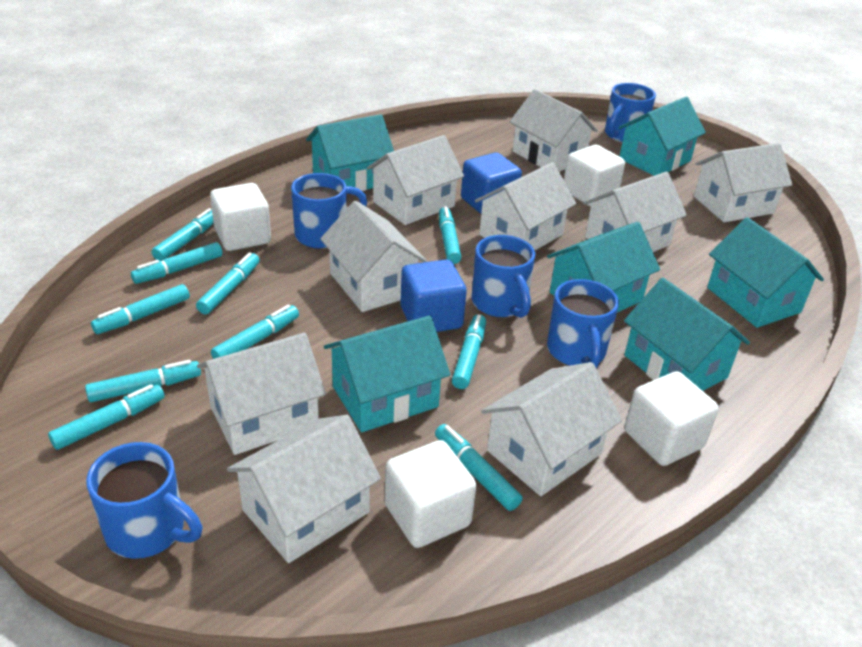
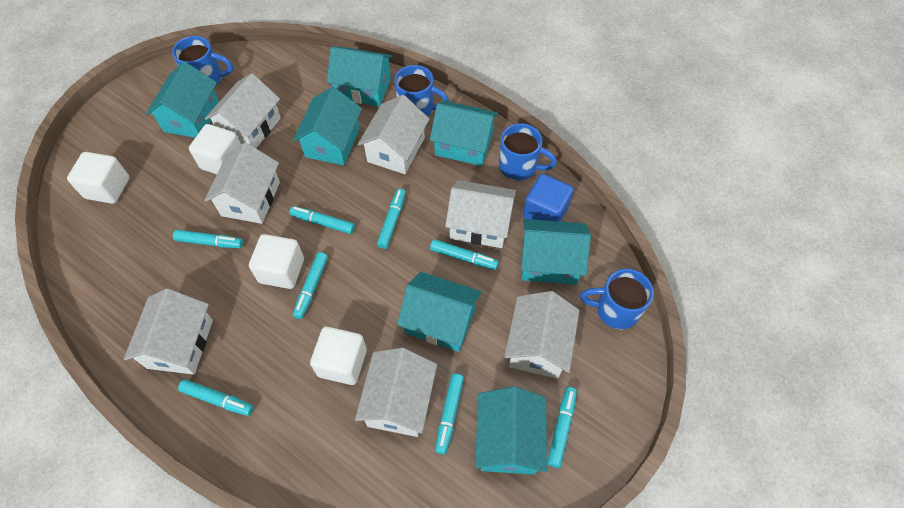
blue cube: [400,259,467,332] [461,153,522,214] = 2 -> [523,174,574,222] = 1
blue mug: [86,442,202,559] [291,173,367,249] [472,235,535,318] [547,279,619,368] [605,83,656,142] = 5 -> [172,36,233,85] [395,65,449,117] [499,123,557,180] [580,269,654,329] = 4
turquoise house: [306,114,394,191] [324,315,450,432] [547,222,660,312] [618,97,706,176] [624,278,750,391] [707,217,824,328] = 6 -> [146,62,219,138] [293,87,362,165] [327,47,393,107] [397,272,481,352] [430,101,498,166] [475,386,547,474] [521,219,591,285] = 7
turquoise marker: [48,384,165,450] [85,360,201,402] [91,284,190,334] [131,242,223,284] [152,208,214,261] [196,252,260,314] [211,305,299,359] [435,424,522,511] [439,206,461,264] [452,314,486,389] = 10 -> [173,230,243,248] [178,379,254,416] [289,206,355,234] [293,252,328,319] [377,188,406,249] [430,239,499,270] [435,374,464,454] [547,387,577,468] = 8
white house: [197,333,326,455] [227,415,381,563] [320,201,427,312] [367,135,464,225] [475,162,577,250] [481,362,622,496] [510,89,598,172] [584,172,687,252] [694,143,792,222] = 9 -> [124,288,213,375] [204,143,280,224] [205,73,281,148] [355,348,437,437] [358,95,429,174] [445,180,516,248] [504,291,580,379] = 7

